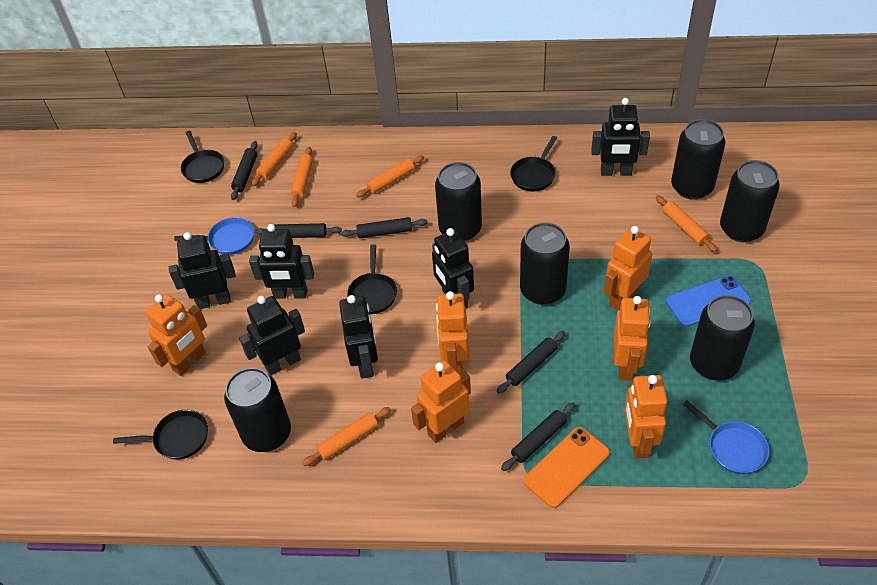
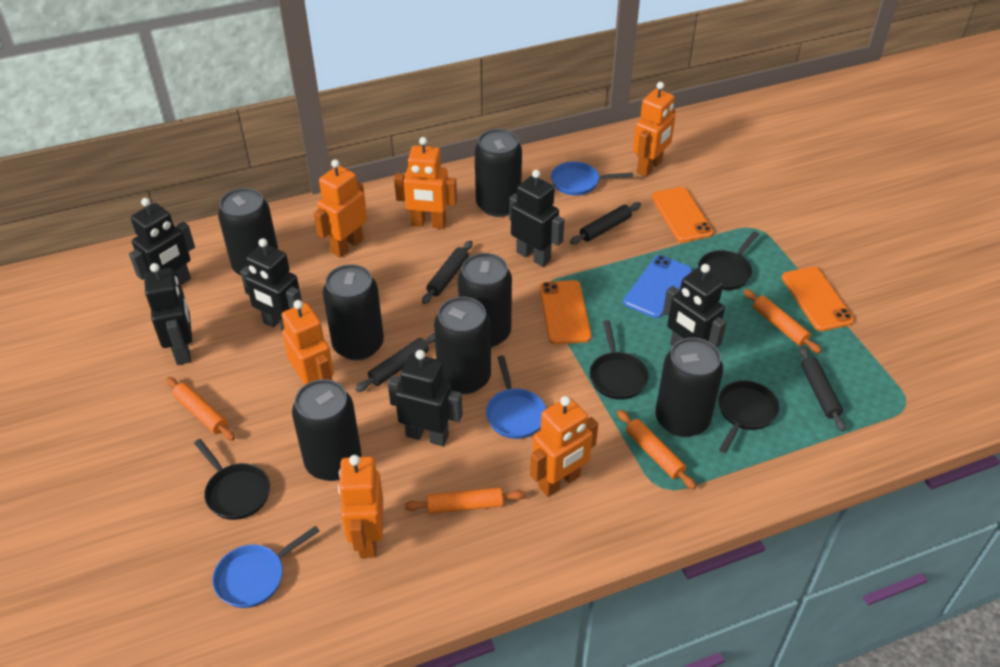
black can: [224,368,291,452] [435,162,482,241] [520,222,570,305] [671,119,726,200] [690,295,755,381] [720,160,780,242] = 6 -> [218,188,278,275] [292,379,362,481] [323,264,384,360] [434,297,491,394] [458,253,512,348] [475,129,522,217] [655,338,723,437] = 7
black rolling pin: [231,141,258,200] [256,223,342,238] [341,217,428,238] [497,331,566,394] [501,403,576,471] = 5 -> [355,333,435,392] [422,241,472,304] [570,202,641,244] [799,346,846,431] = 4
blue pan: [174,217,254,255] [683,400,770,474] = 2 -> [212,526,320,608] [486,356,546,439] [551,161,633,196] = 3
orange phone: [523,427,610,508] = 1 -> [539,280,592,344] [652,187,714,242] [782,267,854,331] = 3
orange rolling pin: [251,132,297,186] [291,147,313,207] [302,407,391,466] [356,155,424,197] [656,195,717,252] = 5 -> [166,377,235,440] [405,487,525,514] [617,410,696,489] [744,289,821,353] = 4

